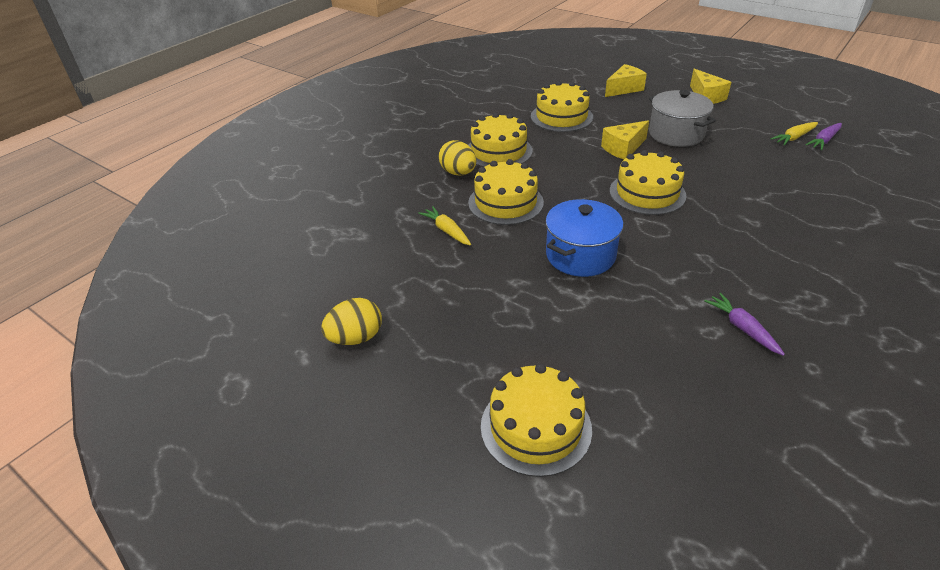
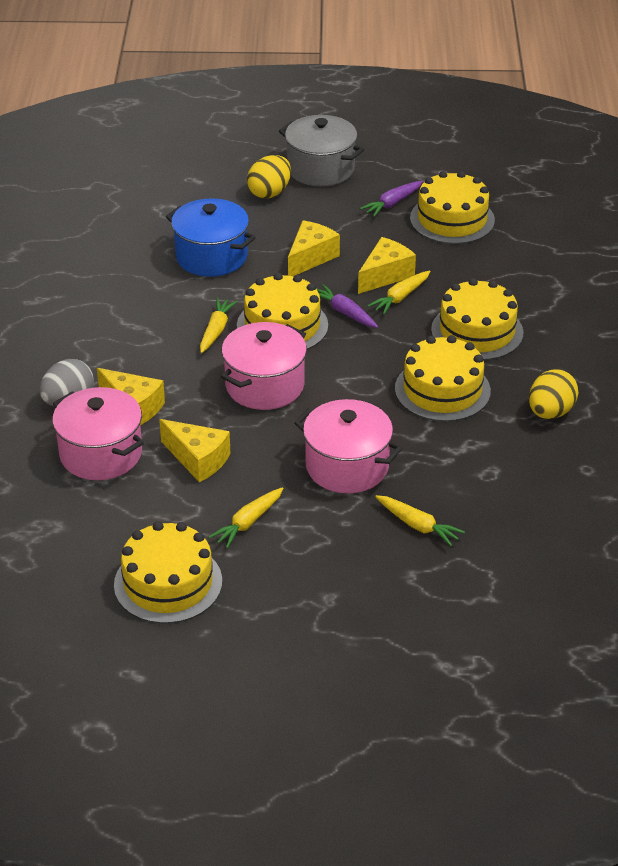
grey egg: none = 0 -> [39,359,94,407] = 1
pink pot: none = 0 -> [52,387,144,480] [221,322,307,410] [294,399,403,493] = 3
yellow carrot: [418,206,471,246] [771,122,818,145] = 2 -> [200,298,238,353] [209,487,284,549] [367,270,431,315] [375,495,465,546] = 4
yellow cheese: [601,120,649,159] [605,64,647,97] [690,69,731,104] = 3 -> [97,368,165,425] [159,419,230,482] [288,220,340,276] [358,237,416,294] = 4

